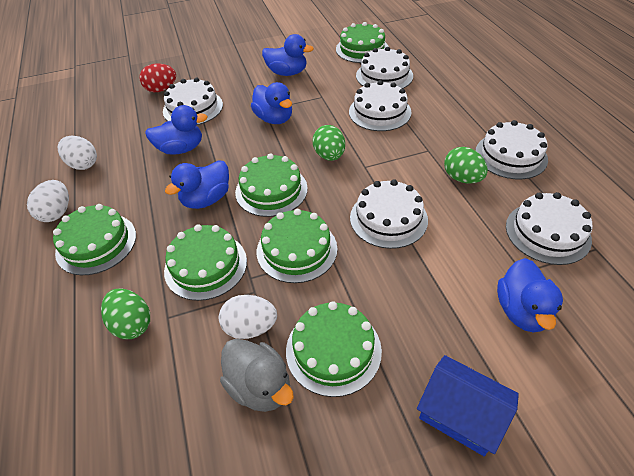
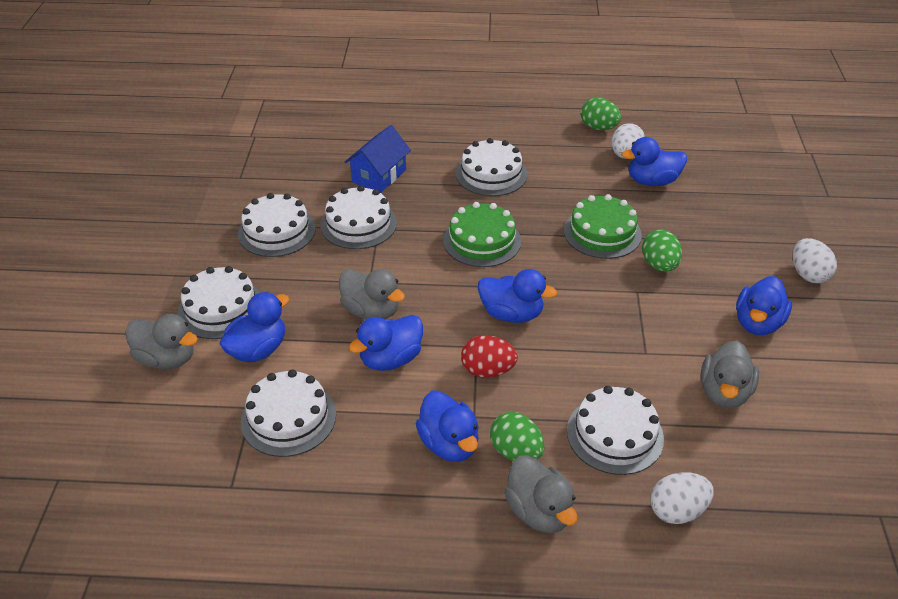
blue duck: [145,105,208,155] [165,160,229,209] [251,82,292,124] [262,34,314,76] [497,258,563,333] = 5 -> [220,292,289,362] [349,315,423,371] [415,391,479,462] [478,269,557,323] [621,137,687,186] [736,276,792,335] = 6
green cake: [53,204,136,275] [164,224,247,301] [235,153,308,217] [257,209,337,283] [286,301,382,397] [336,22,389,63] = 6 -> [443,202,521,267] [564,194,642,259] = 2
grey duck: [220,339,294,412] = 1 -> [125,314,198,369] [339,269,405,319] [504,455,578,533] [701,341,759,408] = 4

